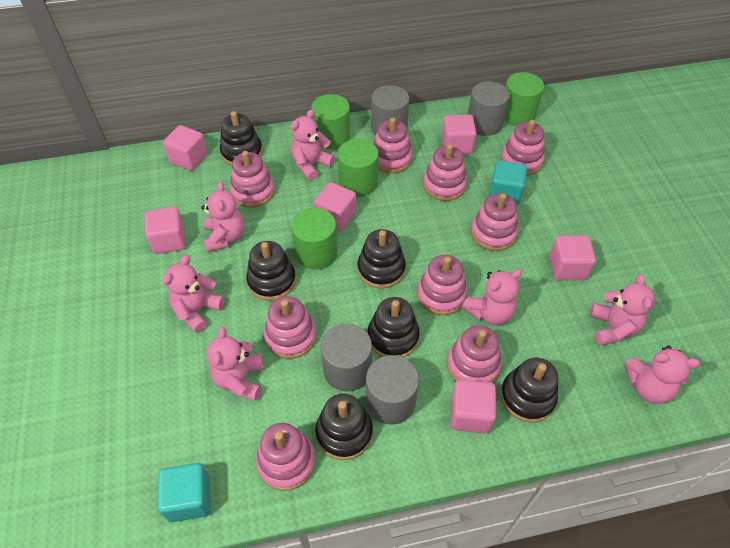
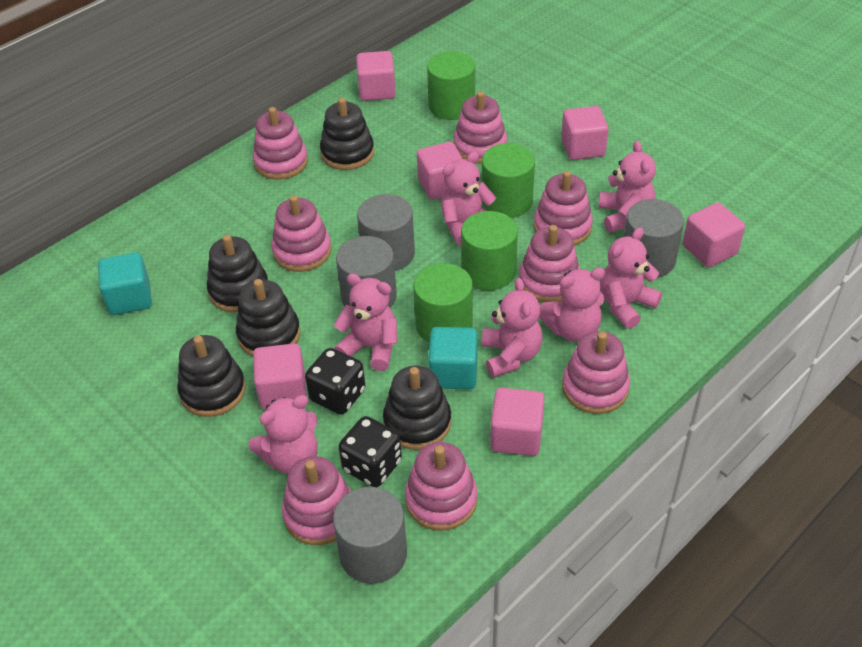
black dice: none = 0 -> [305,348,365,414] [339,416,402,487] = 2
black stacking toy: [220,111,263,166] [246,241,296,301] [315,393,373,460] [358,229,406,289] [368,297,420,358] [500,357,558,423] = 6 -> [177,335,246,417] [207,235,268,312] [236,279,300,356] [320,98,374,170] [383,366,451,450] = 5
pink stacking toy: [230,151,275,208] [256,423,316,491] [264,296,316,359] [373,117,413,173] [417,255,467,315] [423,144,467,201] [447,325,502,383] [471,193,518,251] [501,120,545,176] = 9 -> [253,107,308,180] [271,195,332,272] [282,456,351,545] [405,442,477,531] [453,91,507,164] [519,225,580,302] [534,171,593,245] [562,331,630,414] = 8

